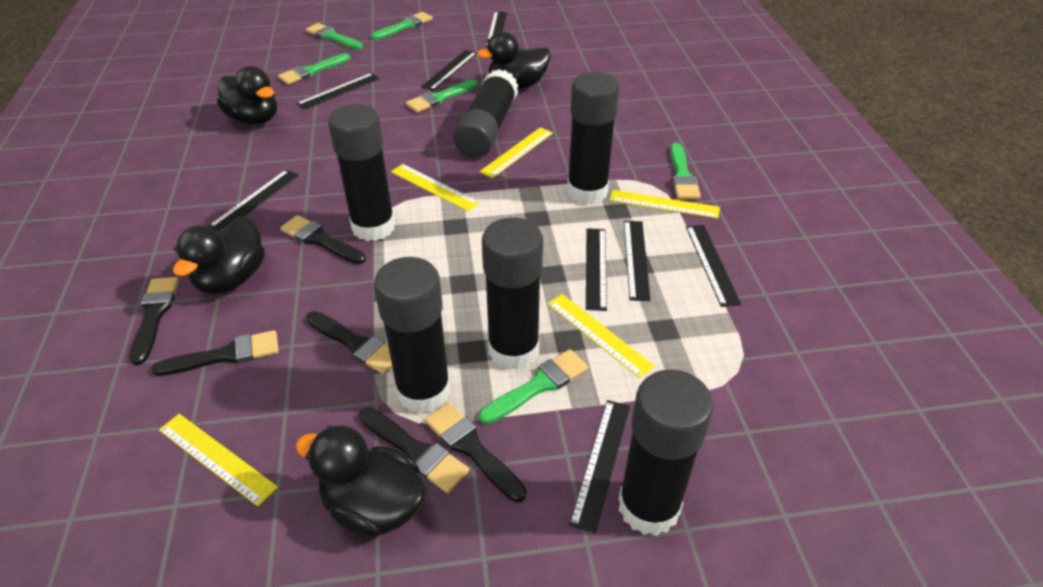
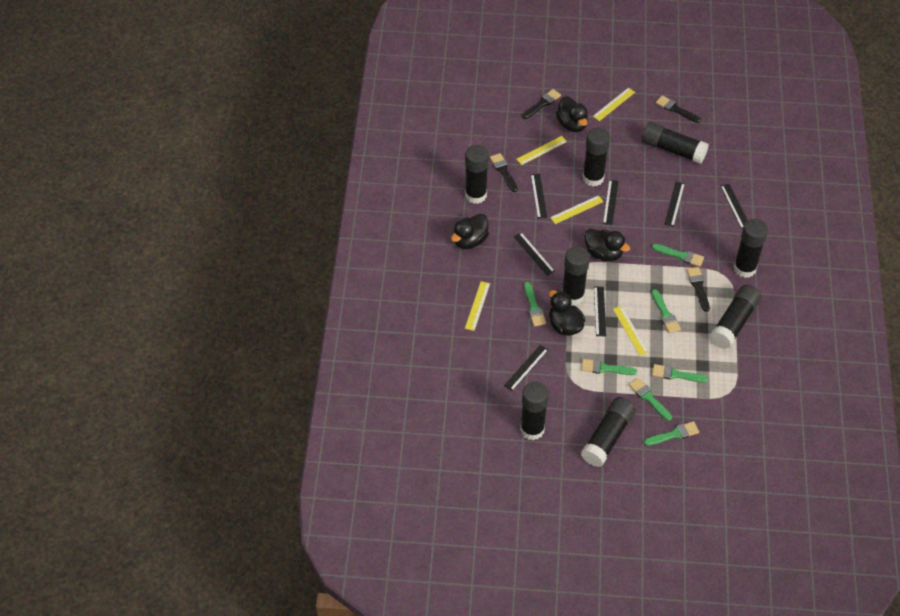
black brush: [130,277,179,365] [151,330,279,376] [280,215,366,264] [306,311,392,375] [359,408,469,493] [425,403,527,502] = 6 -> [490,153,518,192] [522,89,561,119] [656,96,701,123] [687,267,710,312] = 4
black glue stick: [328,104,395,241] [374,257,451,414] [453,69,519,158] [482,217,543,370] [567,72,620,205] [618,369,714,536] = 6 -> [465,145,489,204] [520,382,549,440] [562,246,590,305] [581,397,636,467] [582,128,610,186] [642,122,709,164] [710,285,761,349] [734,219,768,278] = 8
black ruler: [208,170,299,231] [296,73,380,110] [421,50,477,91] [486,12,507,47] [569,400,630,533] [586,228,607,311] [624,221,651,301] [686,225,741,307] = 8 -> [504,345,548,391] [513,232,555,276] [531,174,547,219] [594,287,606,336] [603,180,618,225] [664,182,685,227] [721,184,748,229] = 7
green brush: [278,53,350,84] [306,23,363,50] [371,12,433,40] [406,79,478,112] [479,349,588,424] [670,143,701,199] = 6 -> [524,282,546,327] [581,359,637,375] [629,378,672,421] [644,421,699,446] [651,289,681,334] [652,244,704,267] [652,364,708,383] = 7

